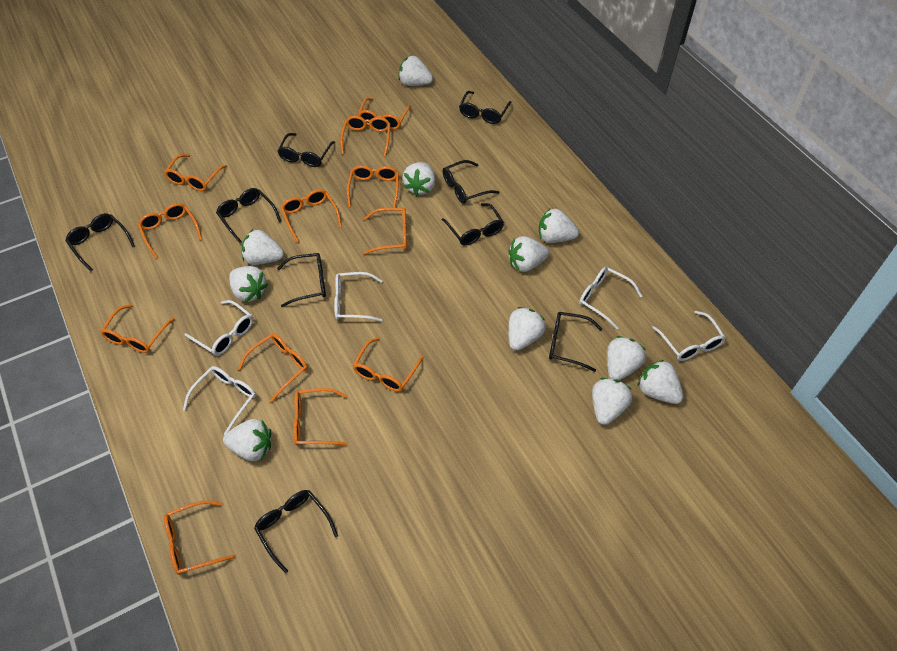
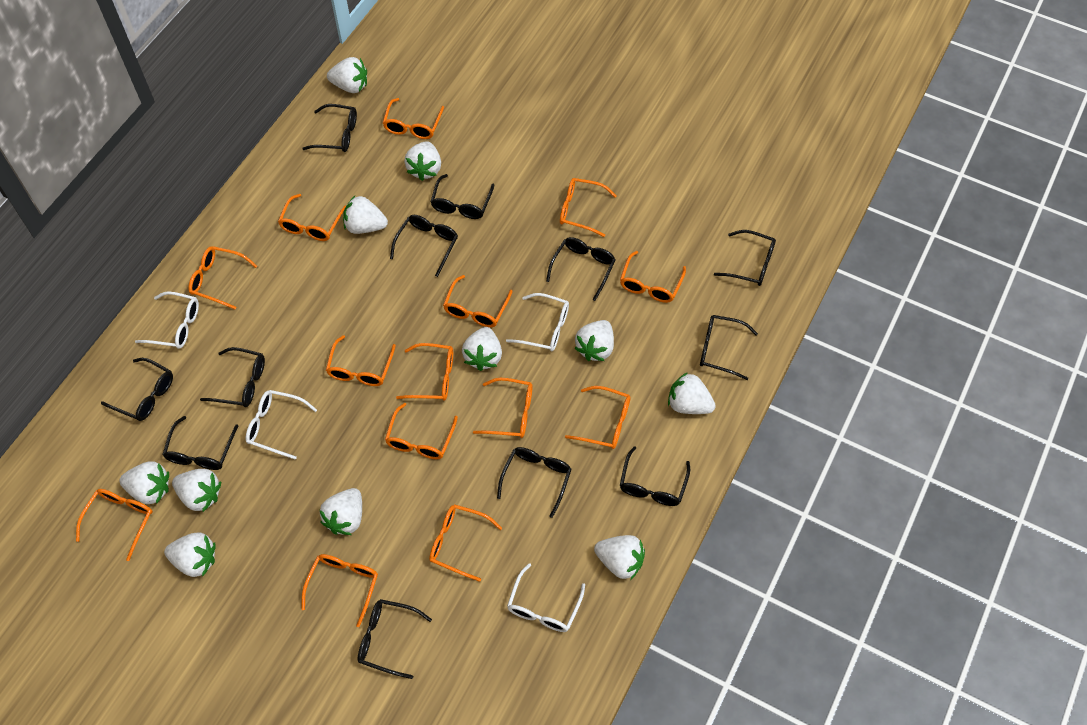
black glasses: [65,213,135,271] [216,188,281,244] [254,490,338,573] [277,133,335,167] [277,253,326,307] [442,203,504,246] [443,160,500,204] [459,91,511,124] [549,312,602,372] = 9 -> [101,358,173,421] [162,416,238,470] [200,347,265,407] [302,104,357,152] [357,599,432,679] [390,215,458,277] [431,174,494,219] [497,447,572,518] [546,237,616,301] [620,446,690,506] [700,315,758,380] [714,230,776,286] = 12
orange glasses: [100,304,175,353] [138,203,202,259] [164,154,227,191] [164,501,235,575] [238,333,308,402] [281,189,342,242] [293,388,348,446] [340,116,391,157] [347,165,399,208] [352,338,424,392] [358,98,411,130] [363,208,407,255] = 12 -> [76,489,153,561] [188,246,257,309] [278,194,346,241] [301,554,378,627] [326,335,396,386] [383,98,444,139] [385,403,458,459] [396,343,453,400] [429,504,502,582] [443,275,513,327] [473,378,533,438] [560,178,616,237] [565,386,630,449] [620,251,686,303] = 14
white glasses: [183,366,256,435] [185,300,253,356] [334,272,383,322] [579,267,642,329] [652,311,726,361] = 5 -> [135,291,199,349] [246,390,317,460] [506,293,569,351] [507,563,585,632] = 4

